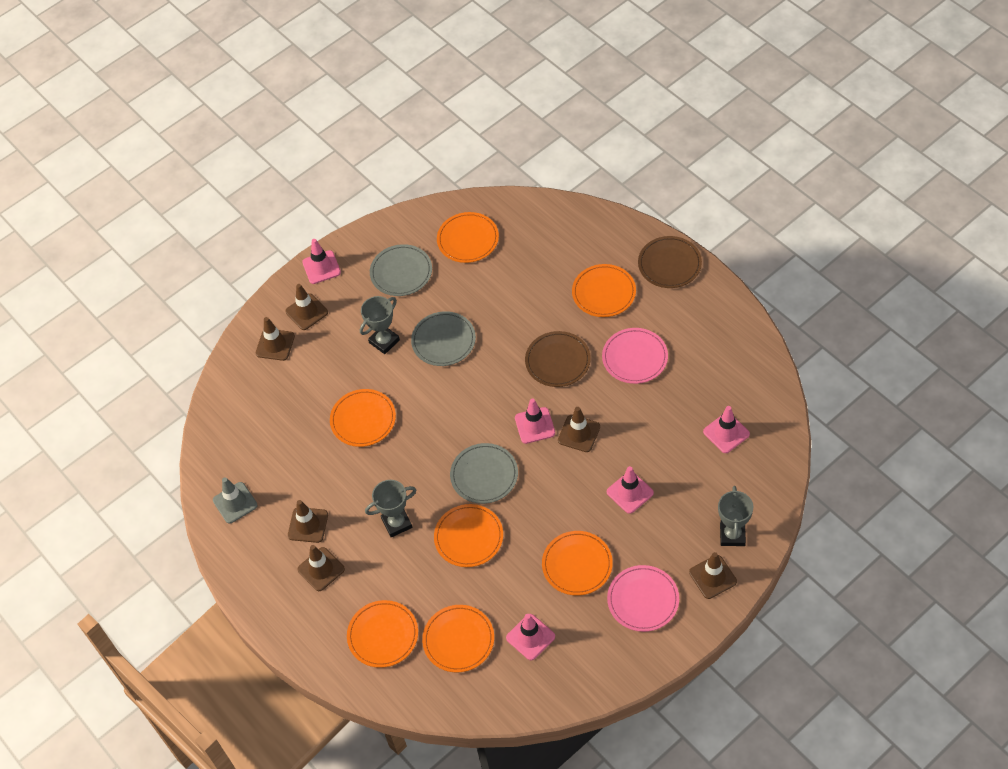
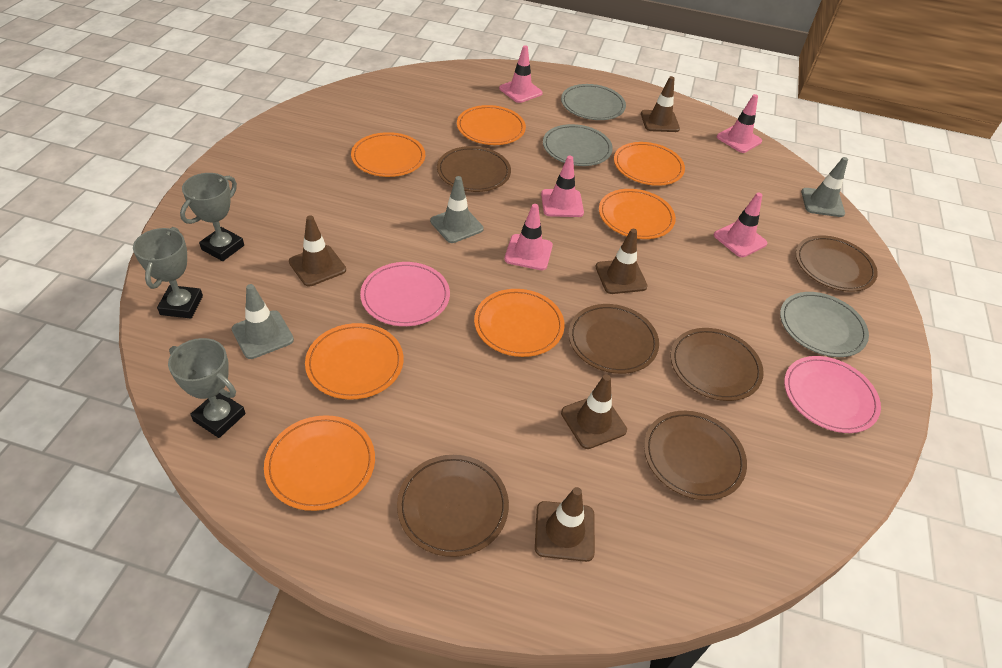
brown plate: [525,331,591,387] [638,236,702,288] = 2 -> [397,455,509,557] [437,146,511,192] [568,304,659,374] [644,411,747,500] [671,328,764,401] [796,235,878,292] = 6
brown traffic cone: [256,317,295,361] [285,284,328,330] [288,500,328,543] [297,545,345,591] [558,407,600,452] [689,552,737,599] = 6 -> [289,215,346,287] [535,487,595,562] [561,374,627,449] [595,229,648,294] [641,76,680,132] = 5
grey traffic cone: [213,477,257,524] = 1 -> [232,284,294,359] [430,176,484,243] [801,157,848,217] = 3

